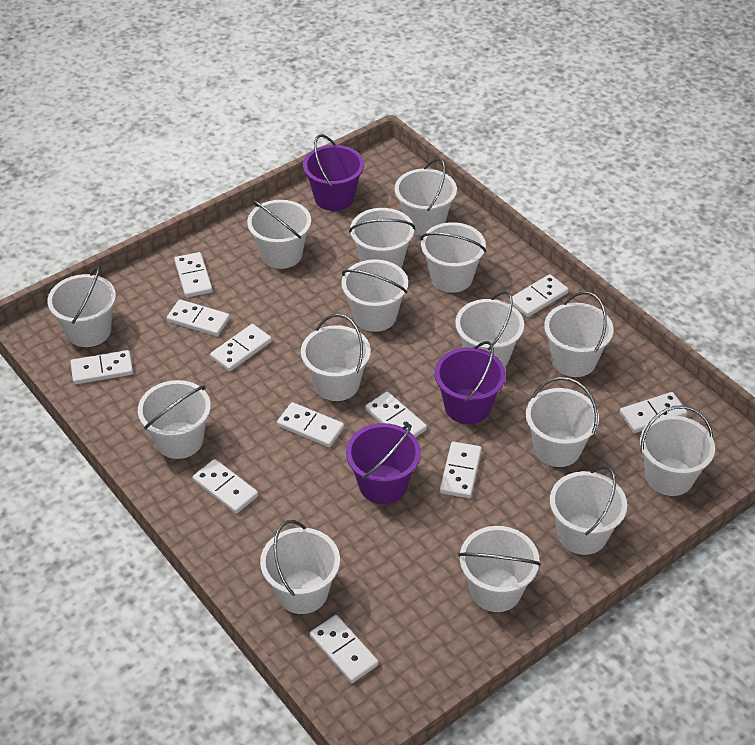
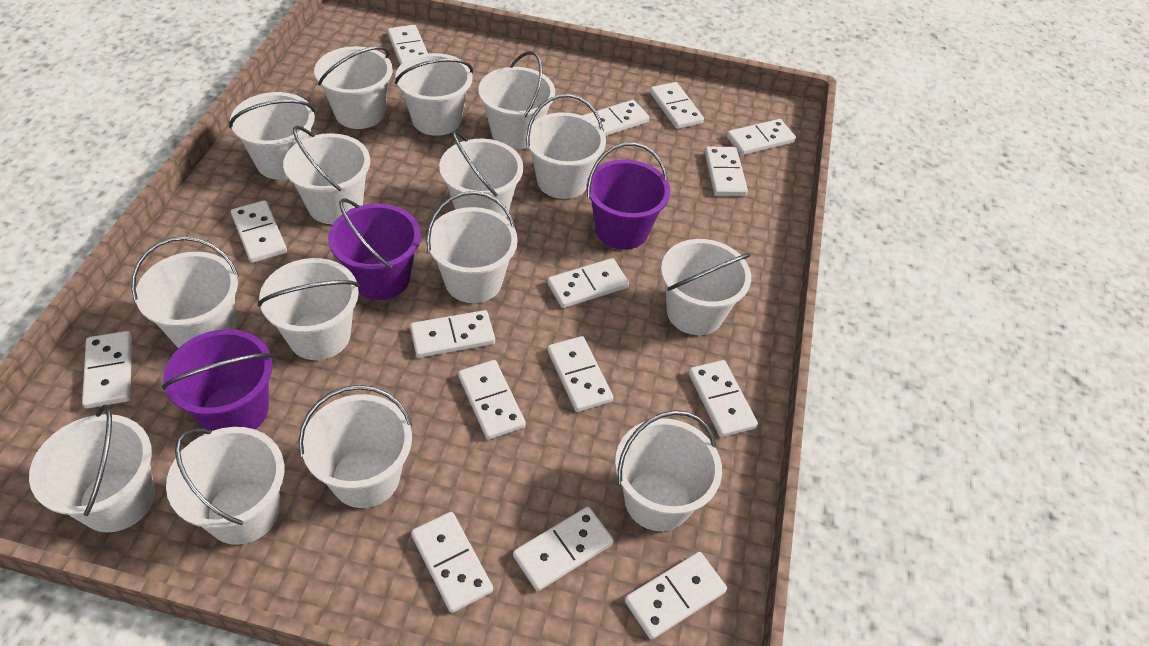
white domino: [70,350,133,384] [167,299,230,336] [174,252,212,298] [192,459,258,514] [210,324,272,372] [277,402,344,447] [309,615,379,683] [365,392,427,438] [440,442,482,498] [509,274,568,317] [620,392,687,433] = 11 -> [82,331,132,408] [231,200,287,263] [387,25,428,65] [410,310,495,358] [411,512,493,613] [458,360,526,440] [513,507,614,591] [547,258,629,308] [547,336,613,412] [582,100,649,136] [625,552,727,639] [650,82,704,129] [689,360,758,437] [705,147,748,196] [727,119,796,155] = 15

